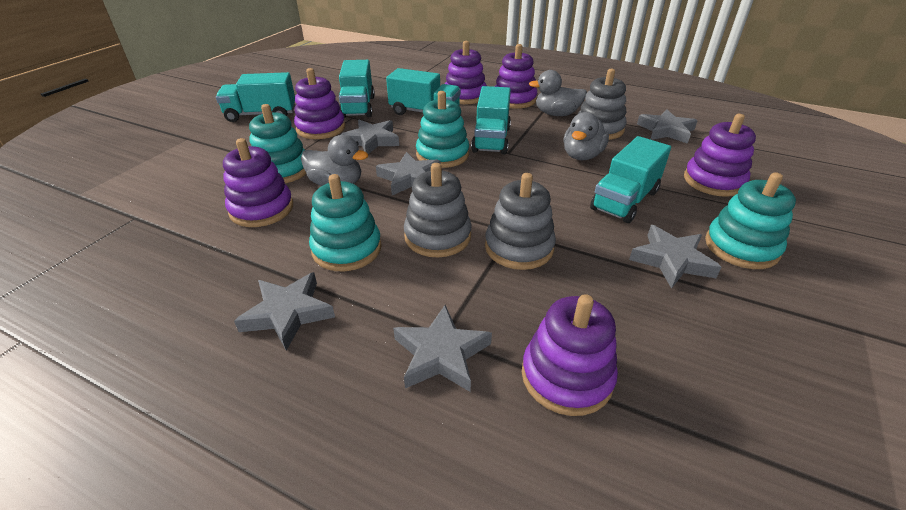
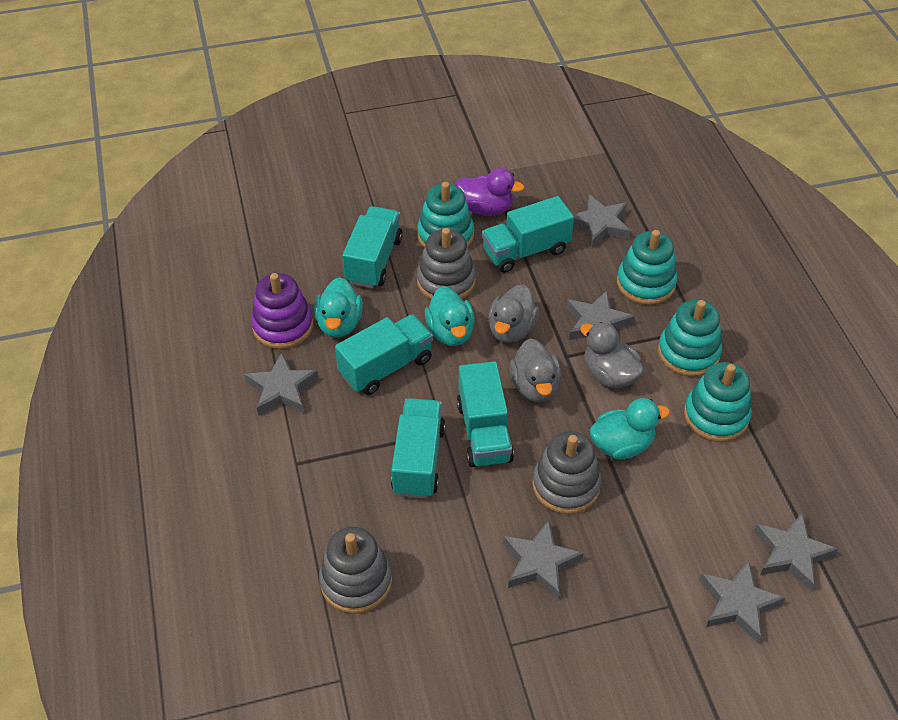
purple duck: none = 0 -> [456,168,524,216] = 1
purple stacking toy: [223,138,293,227] [294,68,345,139] [445,41,487,104] [495,44,537,109] [522,294,618,416] [684,114,756,197] = 6 -> [251,273,313,349] = 1
turquoise duck: none = 0 -> [314,277,363,338] [425,286,475,346] [590,398,670,459] = 3

